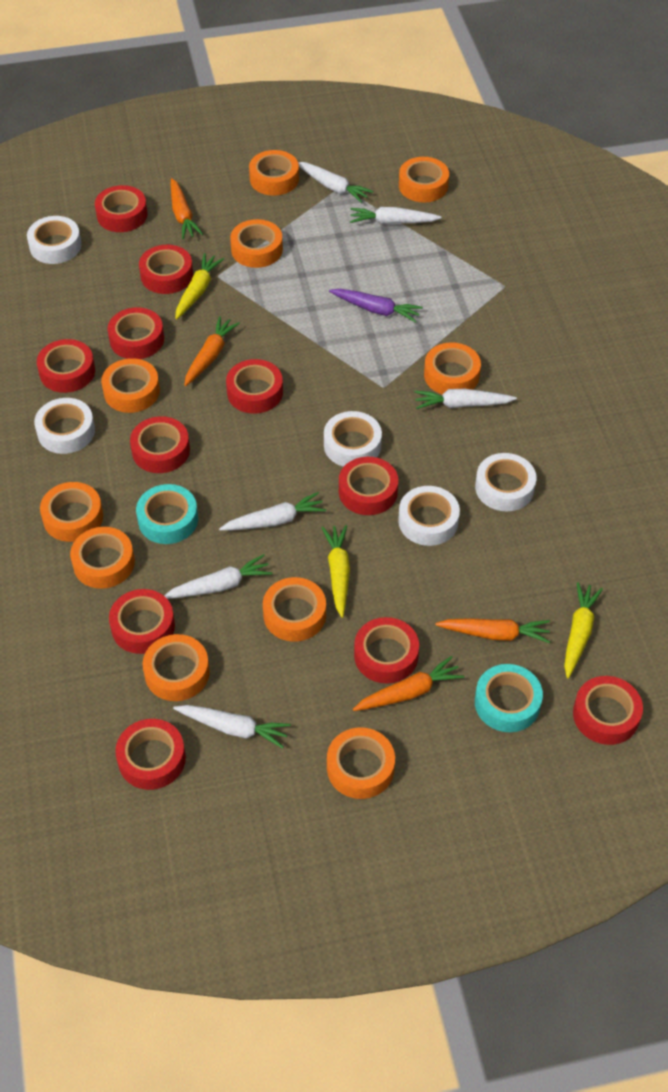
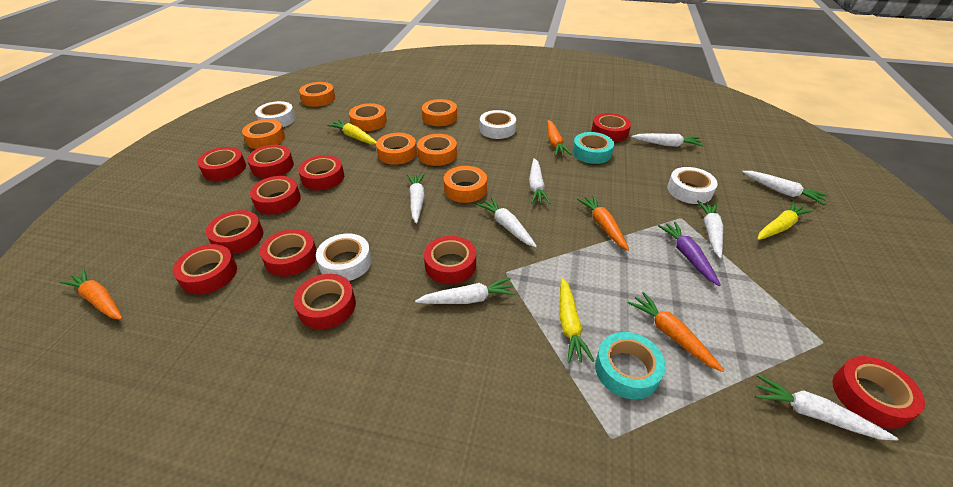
orange tape: [40,482,103,542] [70,527,135,589] [101,358,160,413] [142,634,210,701] [230,219,283,268] [249,150,299,196] [263,577,326,642] [327,727,395,799] [399,157,449,202] [424,342,481,395] = 10 -> [242,119,285,149] [299,82,335,107] [349,103,387,131] [376,133,417,165] [417,134,457,166] [422,99,457,126] [444,166,487,203] = 7
white carrot: [164,554,273,599] [173,705,291,748] [219,492,326,531] [298,162,373,203] [350,207,442,224] [415,389,517,409] = 6 -> [407,173,425,223] [415,278,516,304] [477,197,537,247] [529,158,550,204] [631,133,703,147] [697,200,723,259] [742,171,828,205] [755,375,899,441] = 8
white tape: [27,216,82,264] [34,398,95,454] [324,411,382,467] [398,486,460,546] [475,453,536,511] = 5 -> [255,101,296,127] [316,234,372,281] [480,110,516,139] [667,167,718,204] = 4

